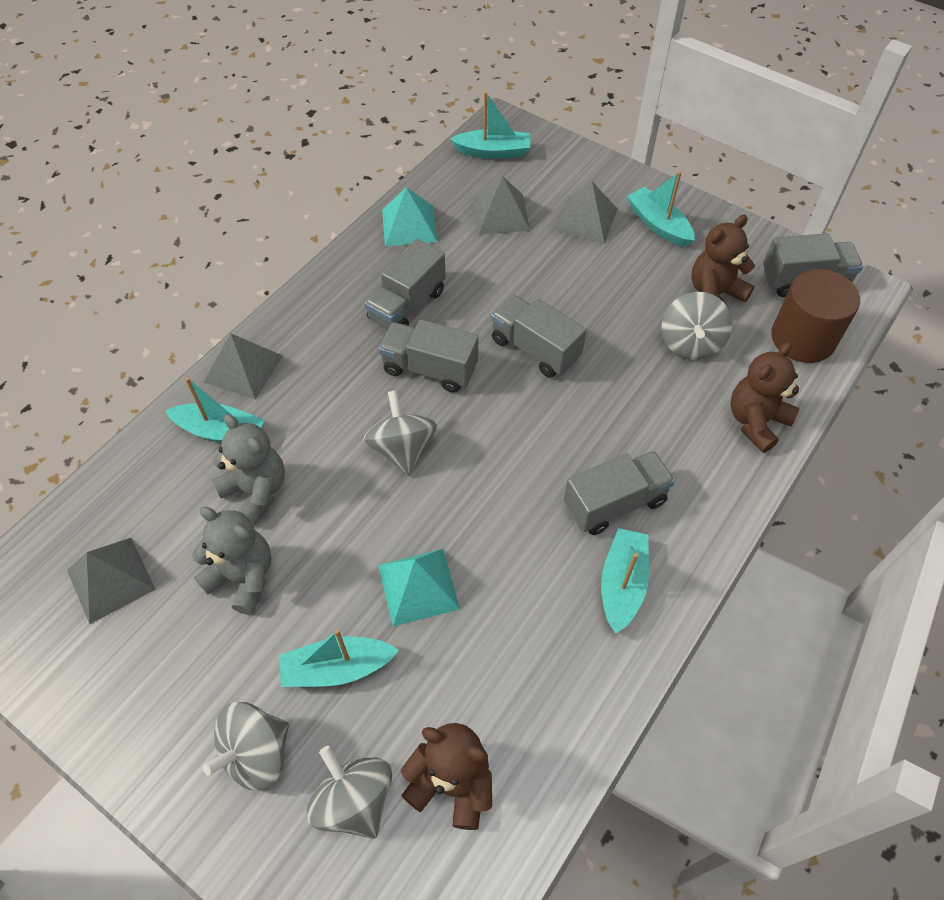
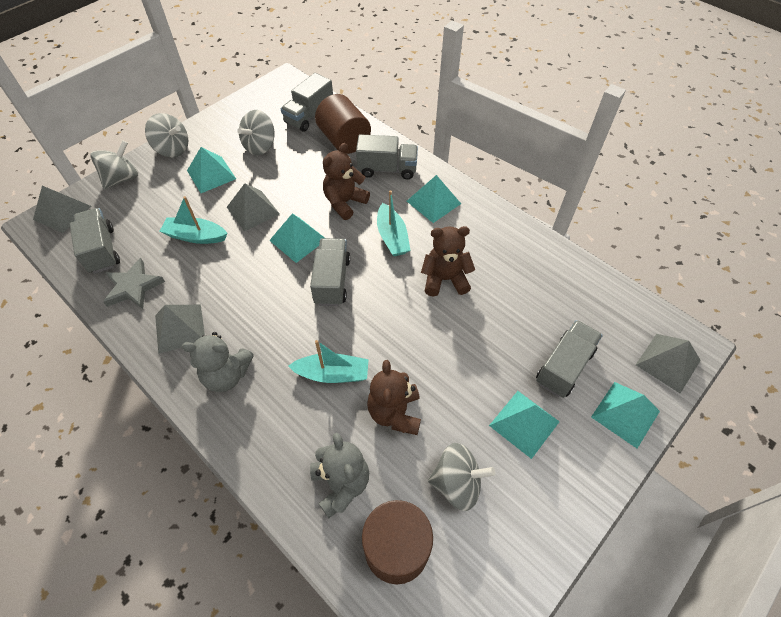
brown cylinder: [771,269,860,363] = 1 -> [315,94,371,154] [362,500,433,585] = 2
grey star: none = 0 -> [103,258,165,309] = 1
turquoise boat: [165,377,265,443] [279,629,399,687] [450,91,530,159] [601,528,649,634] [627,171,695,247] = 5 -> [160,196,228,244] [288,340,369,383] [377,190,410,256] = 3
turquoise pyramid: [378,549,460,626] [382,187,438,247] = 2 -> [187,147,236,193] [269,214,325,263] [407,175,461,223] [489,391,560,459] [591,382,660,448] = 5

